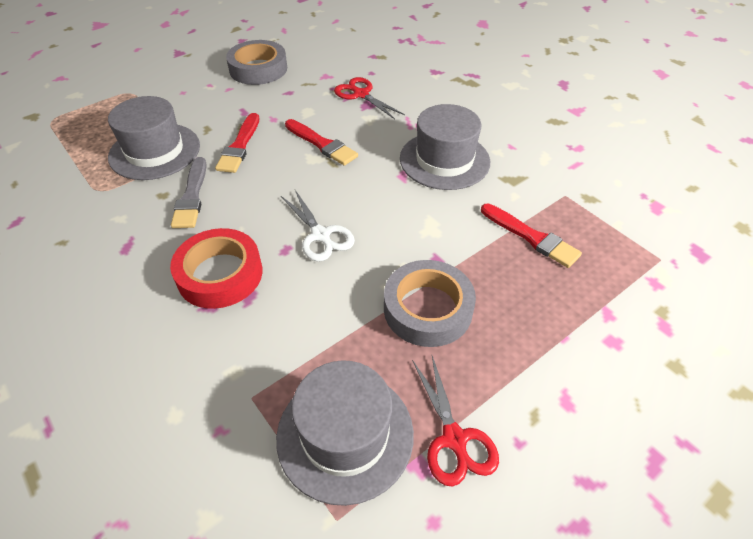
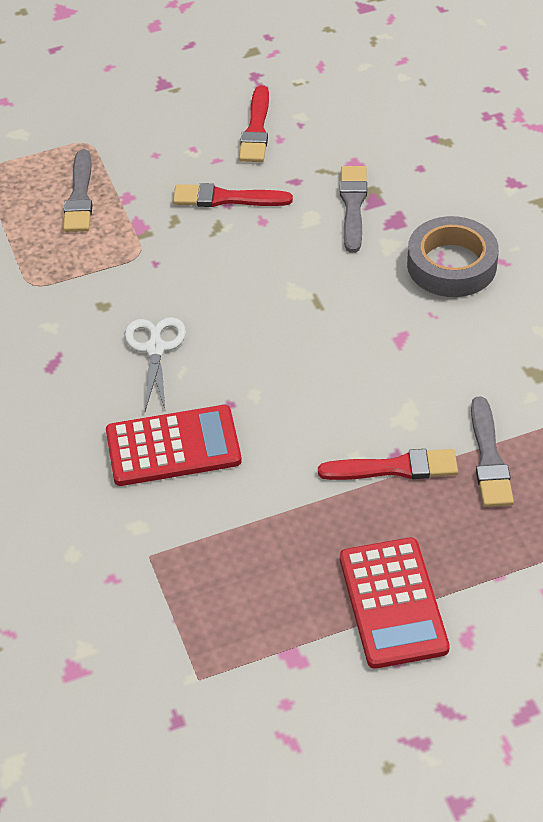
grey brush: [171,157,207,228] = 1 -> [63,149,92,232] [340,166,367,253] [471,396,514,507] = 3
grey hat: [108,96,200,180] [276,360,414,506] [400,104,490,190] = 3 -> none = 0
grey tape: [226,40,287,85] [384,260,476,347] = 2 -> [407,216,499,297] = 1
red calculator: none = 0 -> [106,405,242,486] [340,537,450,669] = 2
red scissors: [334,77,405,119] [412,356,499,487] = 2 -> none = 0
red tape: [170,228,262,309] = 1 -> none = 0

